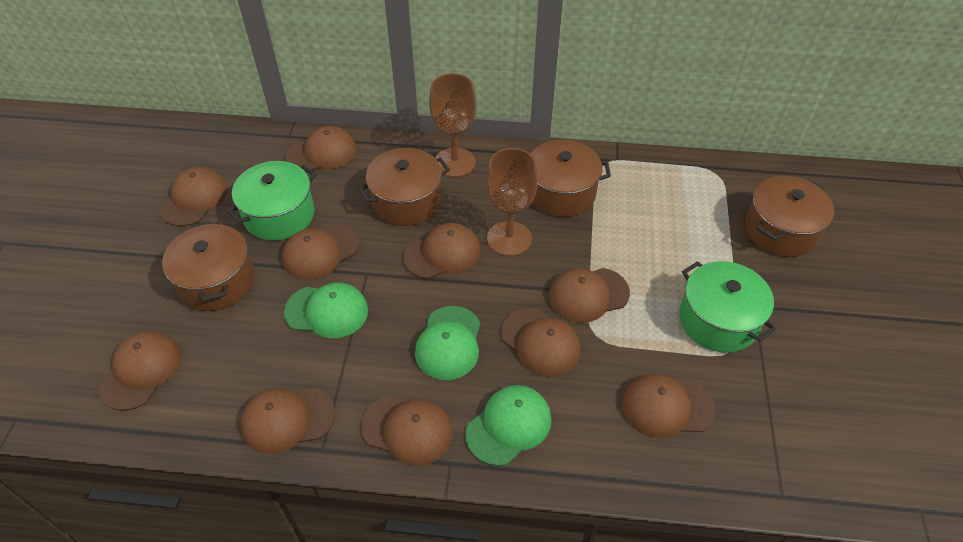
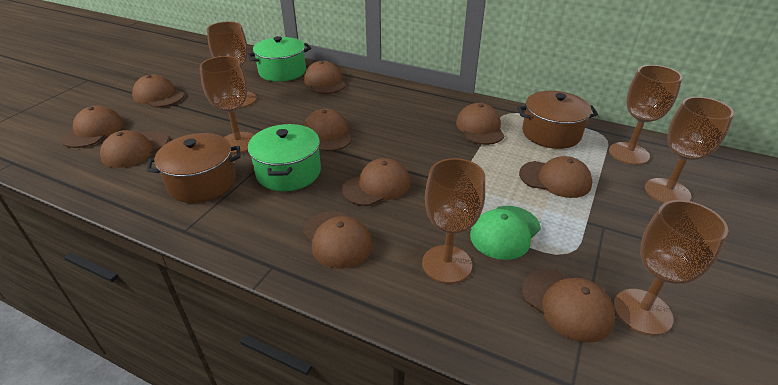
brown goblet: [429,73,476,177] [486,148,538,256] = 2 -> [200,56,254,154] [207,21,257,108] [422,158,485,284] [609,65,682,165] [614,200,728,335] [645,97,734,204] = 6
brown pot: [162,222,255,311] [358,148,450,226] [531,140,611,217] [745,176,834,257] = 4 -> [147,133,241,203] [517,91,598,149] = 2
green cap: [284,283,368,338] [415,306,480,380] [465,385,552,466] = 3 -> [470,206,541,260] = 1

